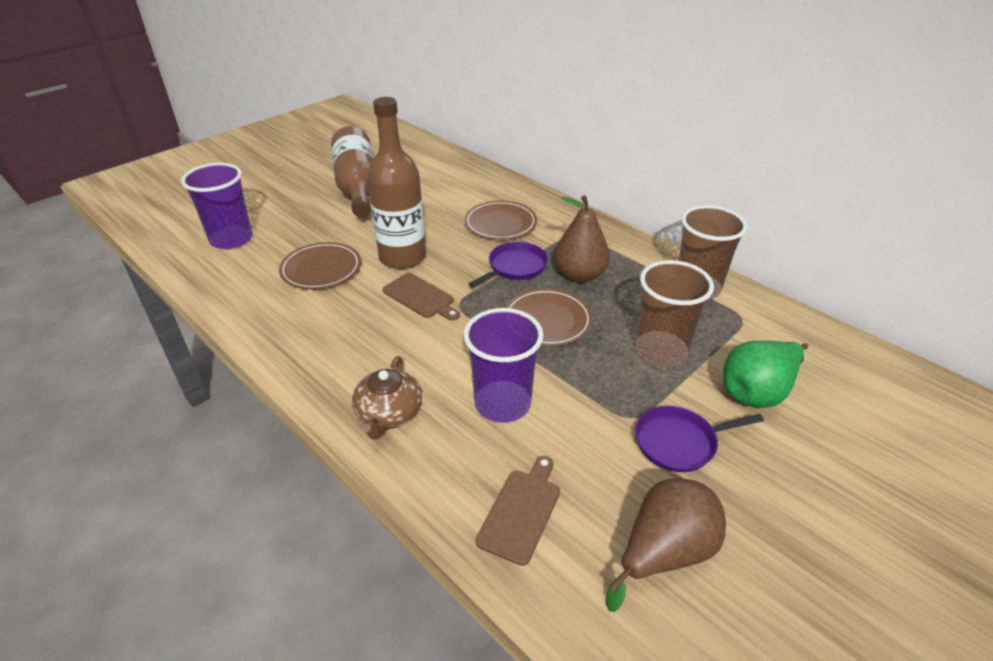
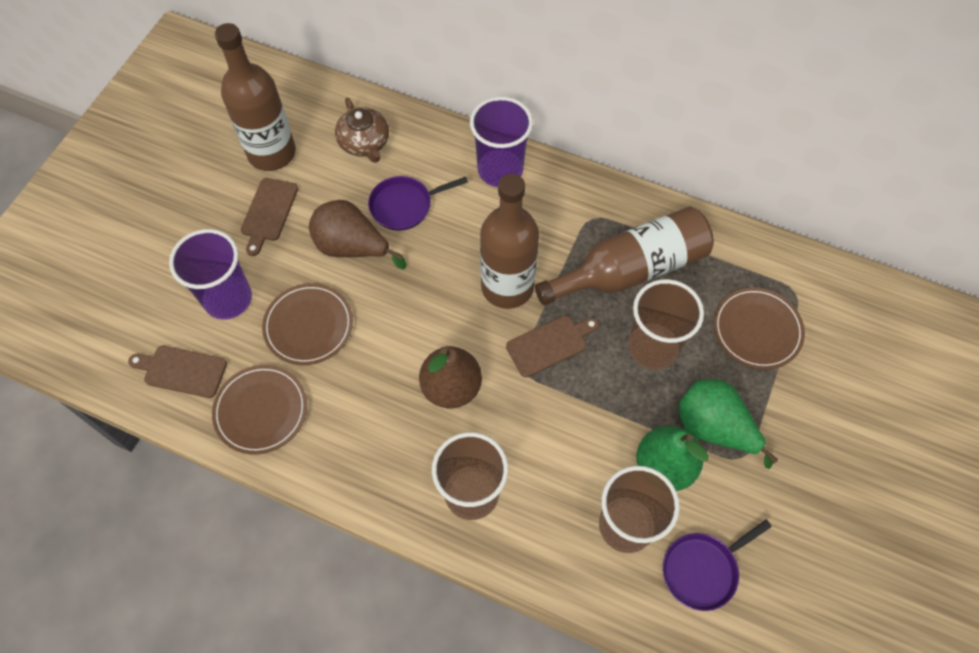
brown bottle: [331,126,374,217] [367,97,426,269] = 2 -> [215,23,296,171] [480,174,539,309] [535,206,714,305] = 3
brown cup: [635,260,714,366] [678,205,747,300] = 2 -> [432,432,508,520] [599,466,680,553] [628,279,704,369] = 3
brown cutting board: [382,273,460,320] [476,456,560,566] = 2 -> [128,346,227,398] [241,178,298,256] [506,315,599,377] = 3
green pear: [723,341,808,408] = 1 -> [636,426,709,491] [678,379,778,469] = 2

